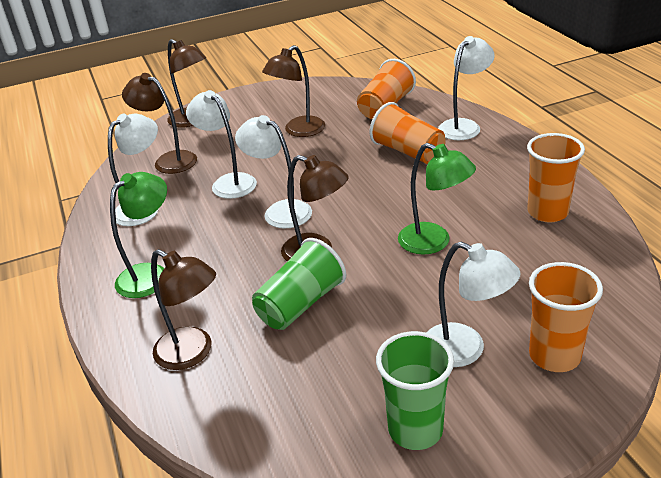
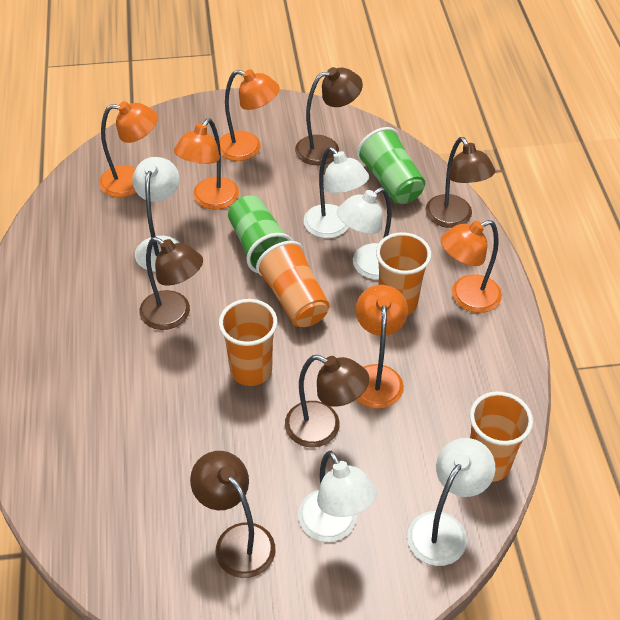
green lamp: [110,172,167,298] [398,143,476,255] = 2 -> none = 0
orange lamp: none = 0 -> [99,101,158,198] [174,119,239,210] [219,69,280,161] [356,285,408,409] [441,220,502,313] = 5

